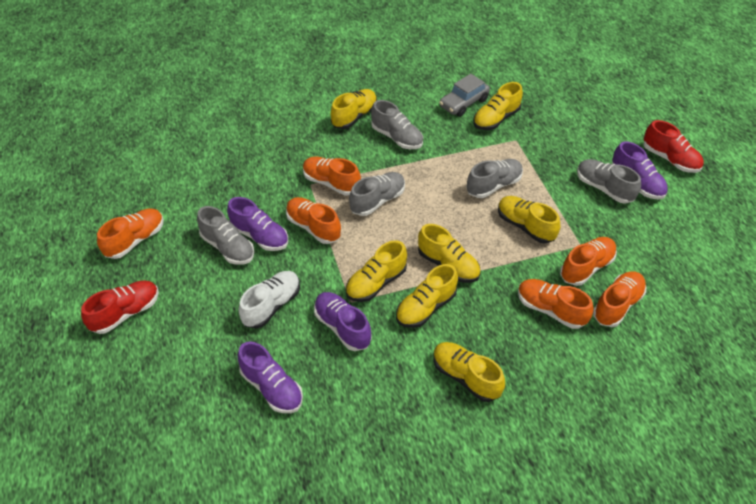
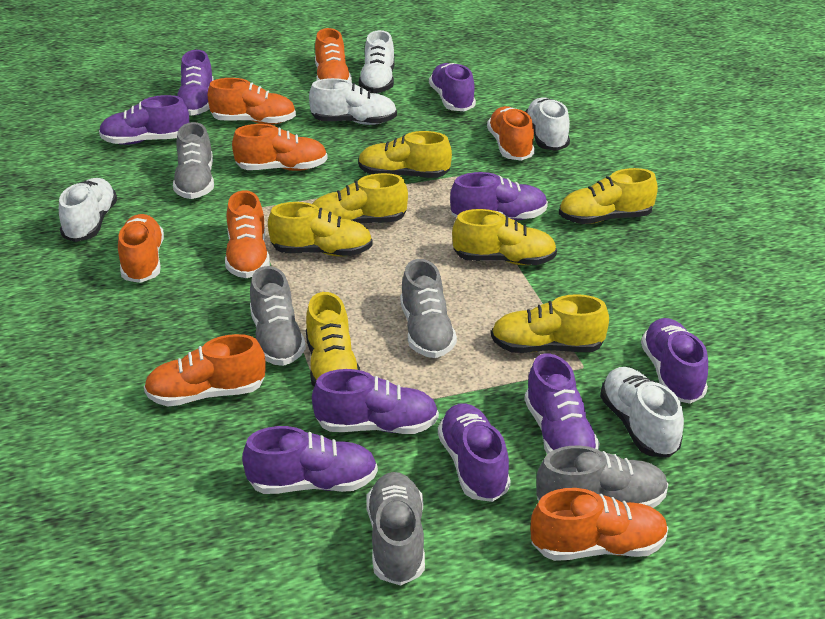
grey car: [439,74,490,117] = 1 -> none = 0
orange shoe: [97,209,164,259] [286,197,341,244] [303,157,361,196] [518,279,594,329] [560,237,617,286] [593,271,646,327] = 6 -> [118,214,164,283] [144,334,265,406] [208,78,296,125] [225,190,270,278] [232,124,328,171] [315,28,352,82] [487,106,535,161] [531,488,669,561] = 8
purple shoe: [227,197,288,251] [238,342,303,413] [314,292,372,351] [612,141,668,200] = 4 -> [99,95,189,145] [177,50,214,115] [242,426,378,494] [312,369,439,434] [429,63,476,111] [438,403,511,502] [450,172,548,220] [524,354,600,454] [641,318,708,404] = 9
red shoe: [81,281,159,334] [644,120,704,173] = 2 -> none = 0
white shoe: [239,271,300,329] = 1 -> [59,178,117,242] [309,78,397,125] [359,30,395,94] [525,97,570,151] [600,367,684,458] = 5

